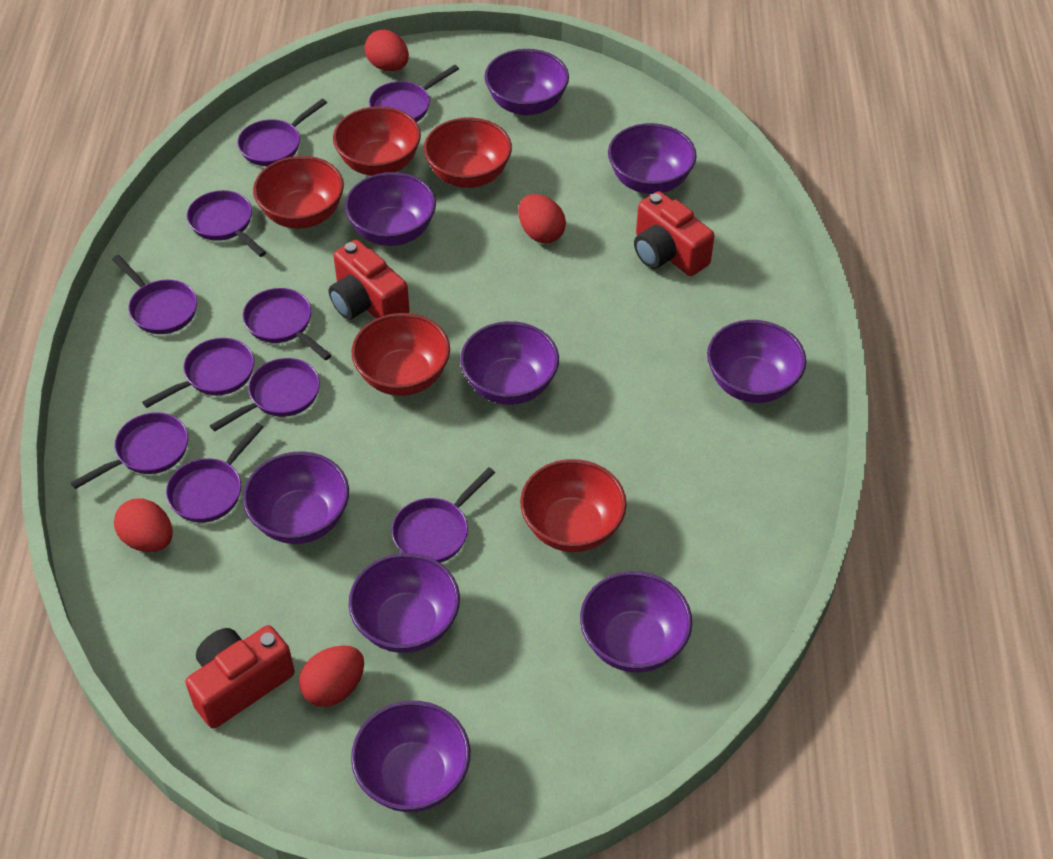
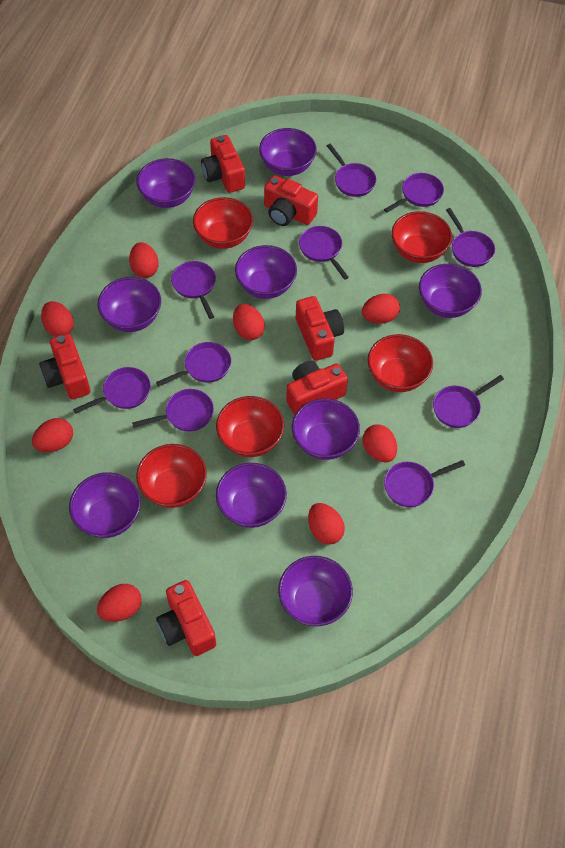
red camera: [185,625,295,729] [329,240,410,320] [634,191,715,276] = 3 -> [39,333,90,400] [156,580,216,656] [201,135,245,193] [264,175,318,226] [286,361,348,415] [296,296,344,361] = 6
red egg: [114,498,173,552] [299,645,364,707] [364,30,409,71] [518,194,566,243] = 4 -> [32,418,73,452] [41,301,74,337] [97,584,142,622] [129,242,159,278] [233,304,265,340] [308,503,345,545] [362,294,400,324] [363,424,397,462] = 8

